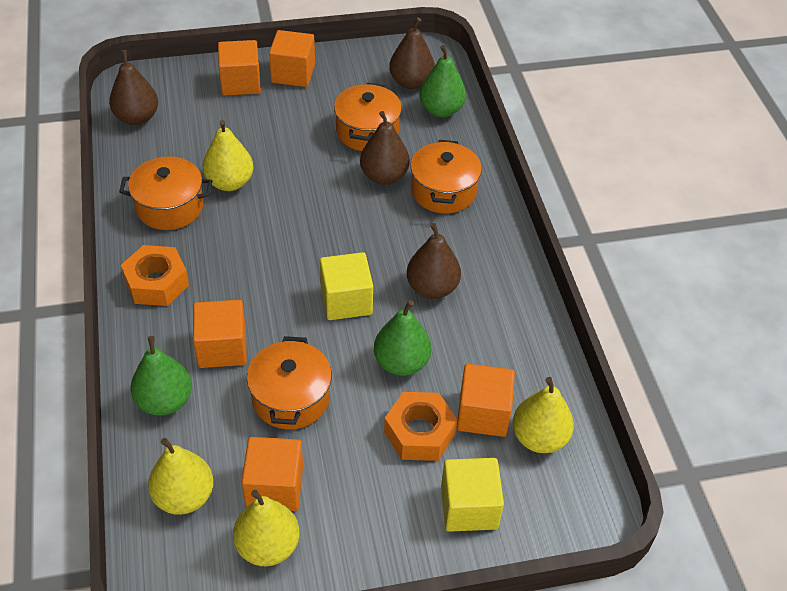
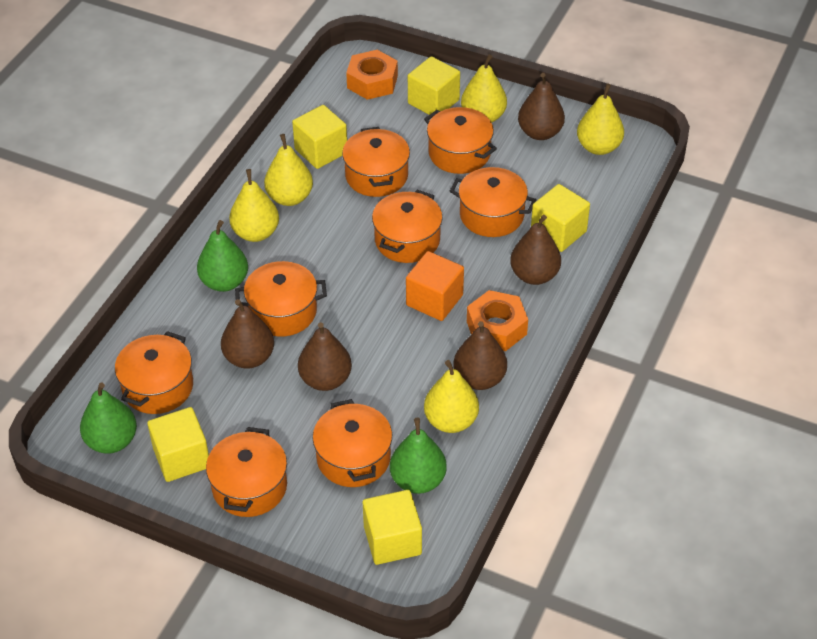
brown pear: [109,50,158,125] [360,111,410,185] [389,18,435,89] [407,223,461,299] = 4 -> [221,299,274,369] [298,322,352,391] [453,321,507,390] [510,215,561,285] [518,73,565,140] = 5
orange cube: [193,300,247,368] [218,40,261,96] [241,437,303,511] [269,30,315,87] [457,364,515,437] = 5 -> [406,251,464,321] = 1
orange pot: [119,157,212,230] [247,336,332,430] [334,83,402,151] [410,140,482,214] = 4 -> [115,331,193,414] [206,427,287,517] [235,261,327,337] [313,399,392,487] [342,127,410,197] [372,190,443,263] [424,107,497,174] [450,167,537,237] = 8
yellow cube: [320,252,373,320] [441,458,504,532] = 2 -> [147,407,209,482] [292,105,347,169] [363,490,422,565] [408,56,460,115] [531,184,590,252] = 5
yellow pear: [148,438,214,515] [203,120,254,191] [233,490,300,566] [513,377,574,453] = 4 -> [229,169,279,242] [264,134,313,206] [424,360,479,433] [461,54,507,123] [577,83,624,155] = 5

